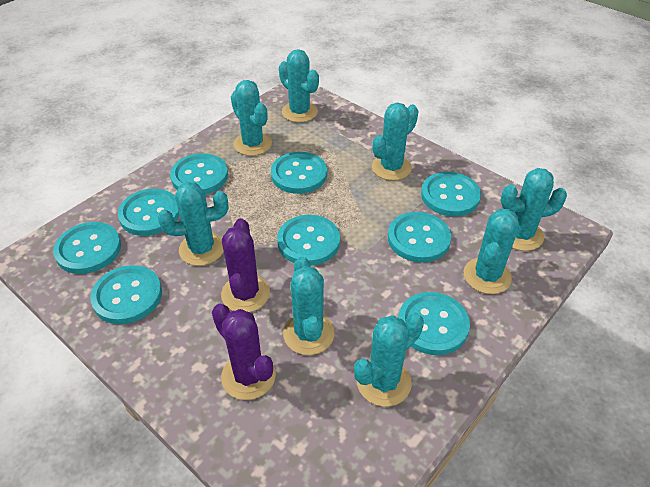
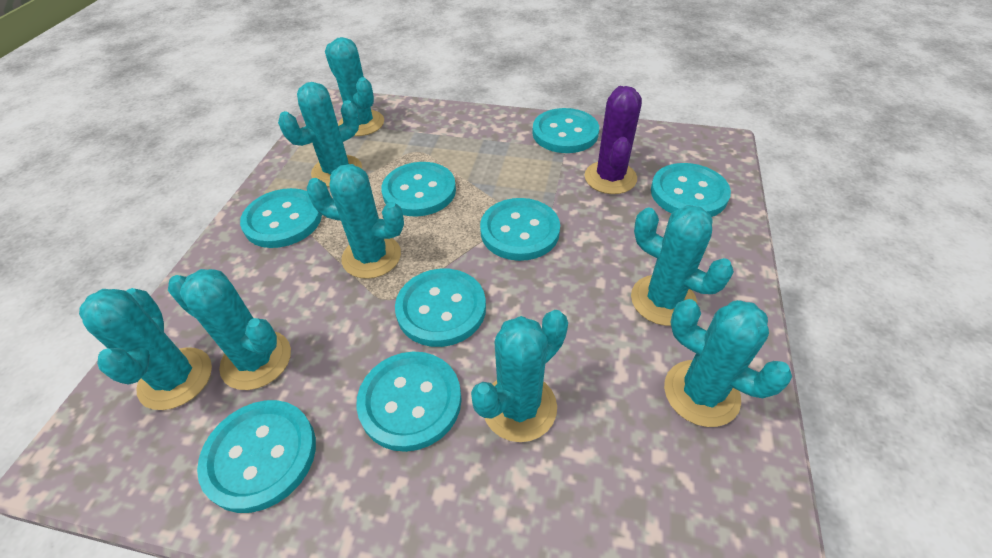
purple cactus: [212,304,276,400] [221,218,270,312] = 2 -> [585,86,642,194] = 1
turquoise button: [53,222,121,274] [90,265,162,324] [118,189,180,236] [170,153,228,195] [271,152,327,194] [277,215,340,265] [388,212,451,262] [398,292,470,355] [421,172,481,216] = 9 -> [197,400,316,513] [240,188,322,248] [356,352,462,452] [381,162,456,216] [395,269,486,347] [480,198,560,261] [532,108,599,153] [651,163,731,217] = 8

